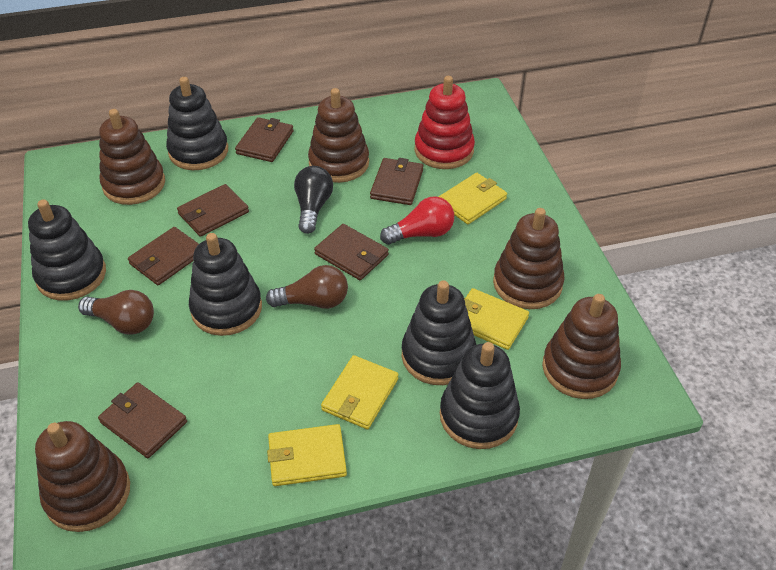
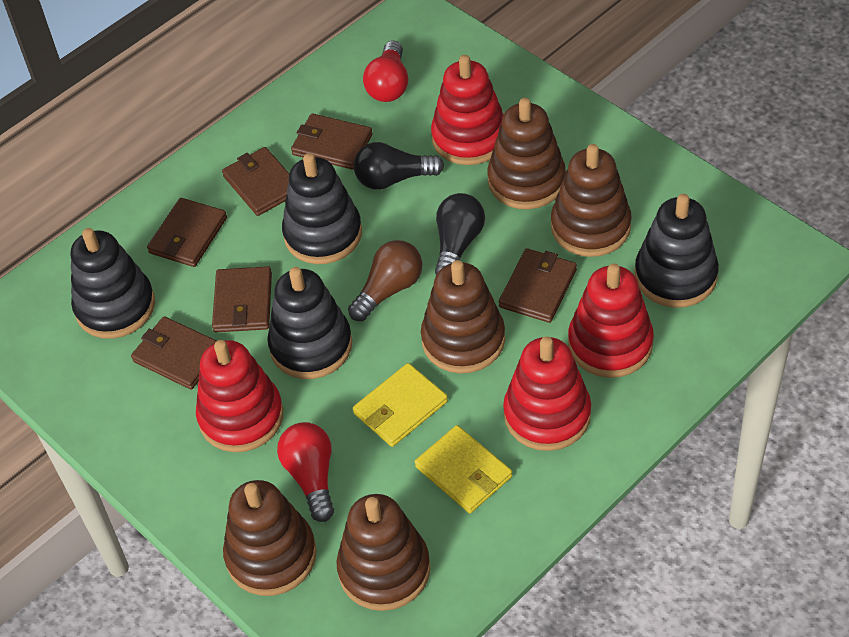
black light bulb: [294,166,333,234] = 1 -> [354,142,444,190] [435,193,485,275] = 2
black stacking toy: [28,199,106,300] [166,77,228,170] [189,233,262,336] [402,280,476,385] [440,342,520,449] = 5 -> [71,228,155,339] [267,267,352,379] [282,153,362,264] [635,194,719,308] = 4
brown light bulb: [78,290,154,335] [266,265,348,309] = 2 -> [348,240,422,321] = 1
red light bulb: [380,196,454,245] = 1 -> [277,422,334,522] [363,41,408,102] = 2
red stacking toy: [415,76,475,169] = 1 -> [196,340,283,452] [431,55,504,165] [503,336,591,451] [568,264,654,378] = 4
yellow wallet: [267,424,347,486] [321,355,399,429] [439,173,507,224] [464,288,529,350] = 4 -> [353,363,448,447] [415,425,512,513] = 2

